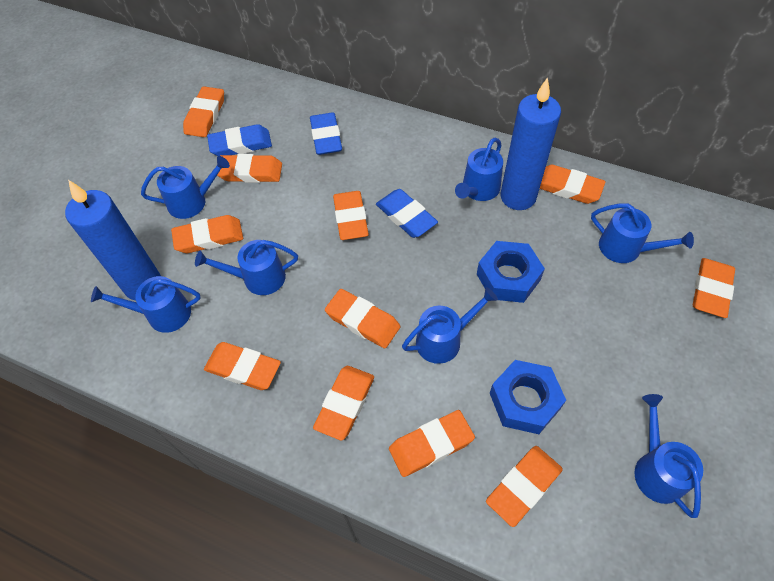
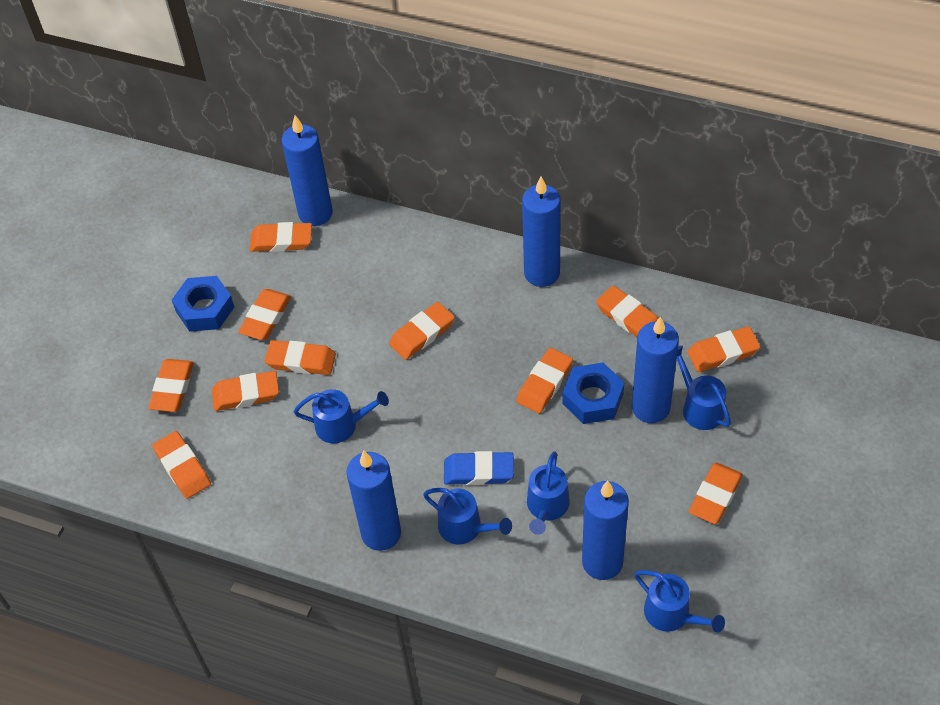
blue candle: [65,180,161,300] [501,77,561,210] = 2 -> [282,115,333,226] [346,451,401,551] [522,177,561,287] [582,480,629,580] [632,316,679,423] = 5
blue eraser: [207,124,272,156] [310,112,342,155] [376,189,438,238] = 3 -> [444,451,514,485] = 1
blue watering can: [91,276,201,333] [141,156,230,219] [195,240,298,295] [402,287,498,364] [455,138,503,201] [591,203,694,263] [634,394,703,518] = 7 -> [294,389,389,444] [423,488,512,544] [527,451,570,535] [635,570,725,633] [677,346,731,430] = 5

